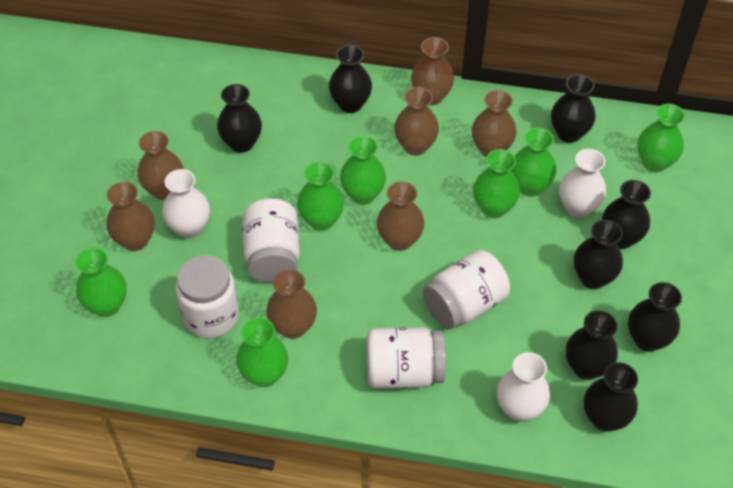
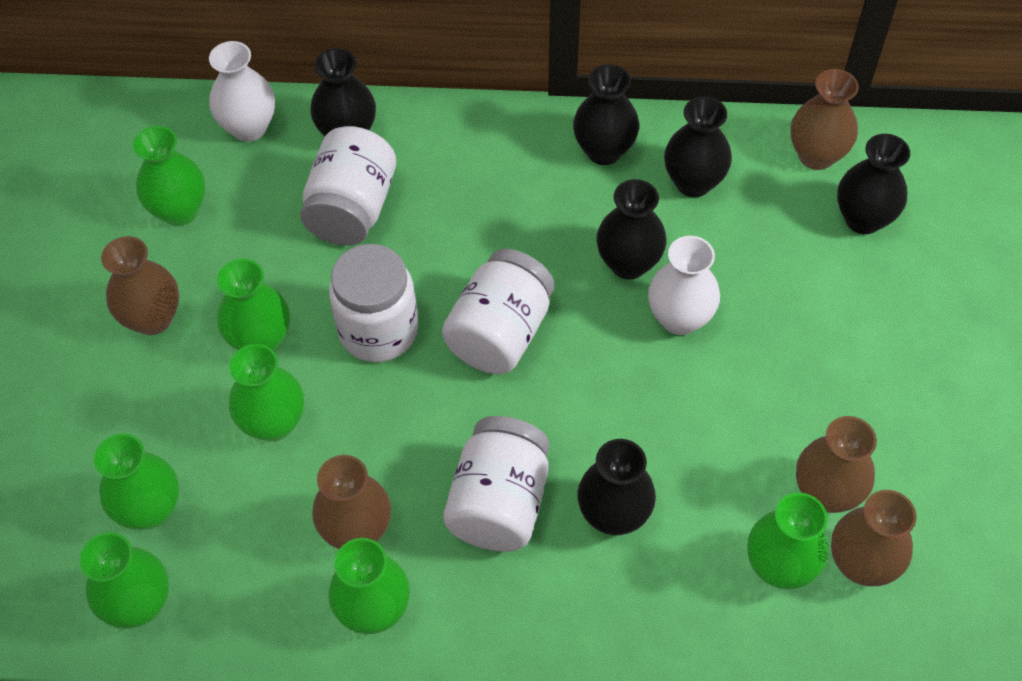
black vase: [217,84,262,153] [329,45,372,113] [551,74,596,143] [566,310,618,380] [574,220,623,289] [584,362,638,432] [602,180,651,249] [628,282,682,352] = 8 -> [310,48,376,136] [573,64,639,165] [577,439,656,535] [596,179,667,279] [664,96,732,197] [837,134,910,234] = 6
brown vase: [106,182,155,251] [137,131,184,200] [266,269,317,339] [377,181,425,251] [394,87,439,155] [411,37,454,105] [472,90,517,157] = 7 -> [101,236,179,335] [312,455,391,549] [791,69,859,170] [796,416,877,513] [831,490,917,586] = 5
white vase: [162,169,210,238] [497,352,550,422] [559,149,606,218] = 3 -> [209,41,275,142] [648,236,720,335] = 2

